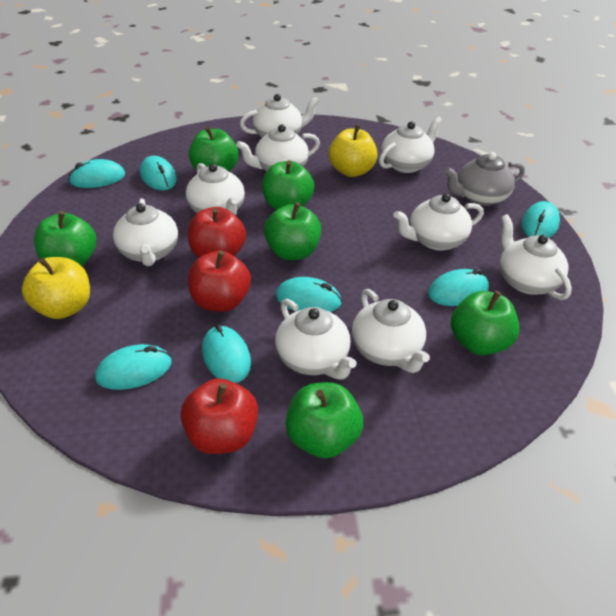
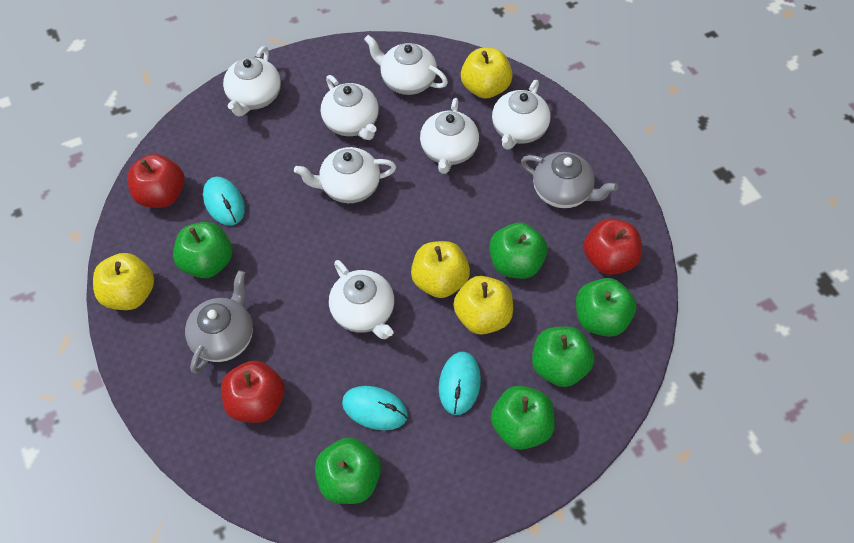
grey teapot: [444,152,525,206] = 1 -> [185,270,253,374] [521,152,618,208] = 2
turquoise mouse: [68,159,125,188] [95,344,172,390] [140,156,177,190] [202,324,251,383] [276,277,342,312] [428,269,489,306] [521,201,560,238] = 7 -> [203,177,245,225] [342,386,408,430] [439,352,481,415] = 3
white teapot: [113,198,178,266] [186,163,245,216] [236,124,320,171] [240,94,320,138] [275,299,357,380] [352,289,430,373] [379,116,442,173] [393,193,484,251] [500,214,572,300] = 9 -> [223,46,281,117] [294,147,396,203] [321,75,379,140] [329,260,394,339] [364,35,448,95] [420,98,479,174] [492,80,550,150] = 7
yellow apple: [22,257,90,319] [329,125,378,177] = 2 -> [93,253,154,310] [411,241,470,298] [453,276,513,335] [461,48,513,99] = 4

